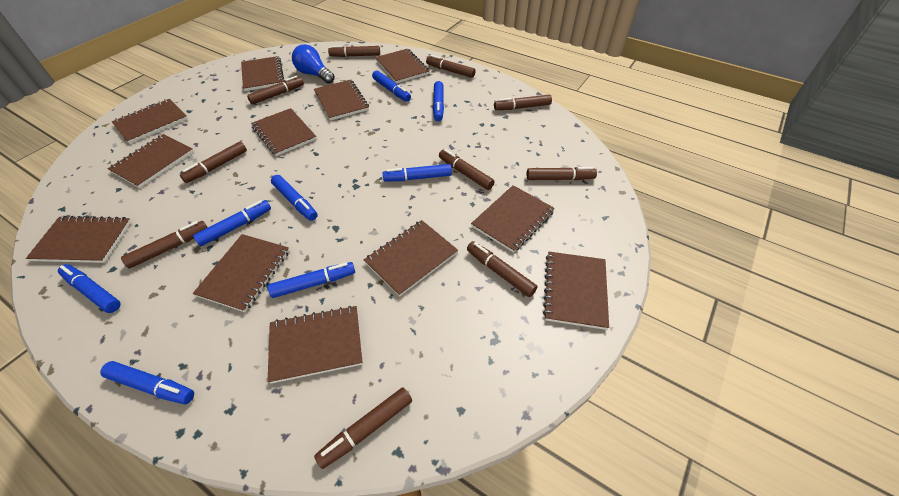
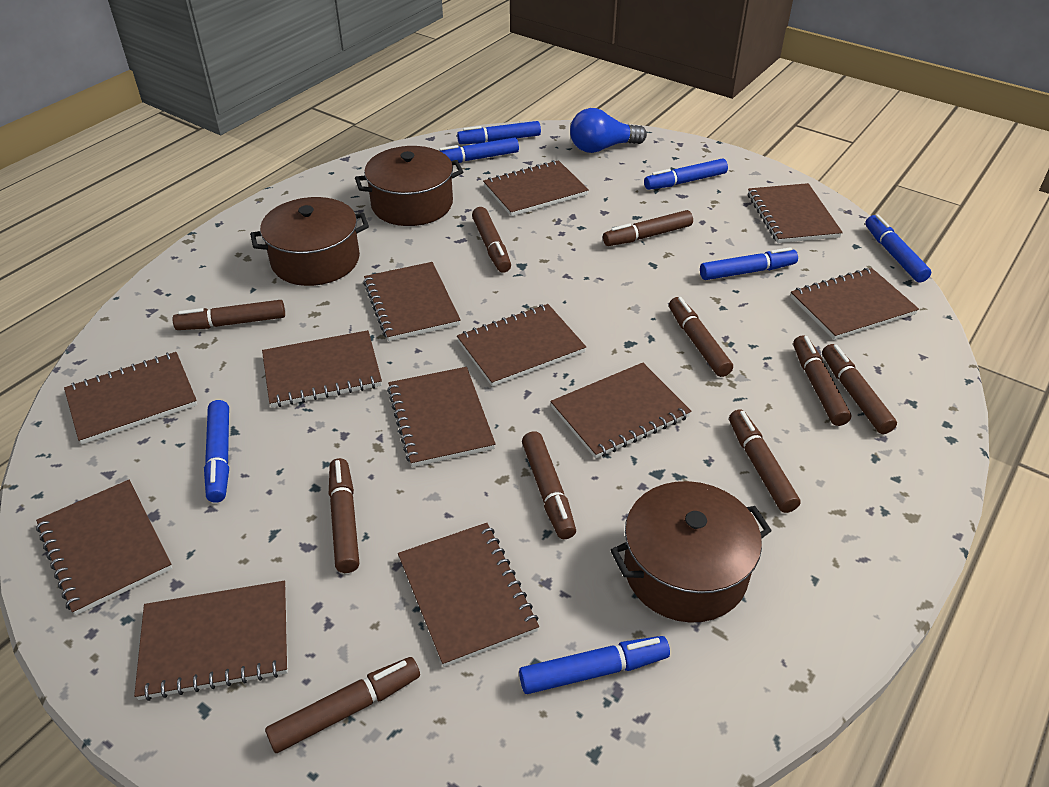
blue marker: [58,264,121,313] [100,361,194,405] [193,200,271,247] [268,262,355,298] [271,175,318,221] [372,70,411,102] [383,164,452,182] [433,81,444,121] = 8 -> [204,400,229,503] [439,138,519,163] [457,121,541,144] [519,636,670,694] [644,158,728,190] [700,247,798,280] [865,214,931,282] = 7
brown pot: none = 0 -> [250,197,369,286] [355,146,463,226] [610,481,772,623] = 3

